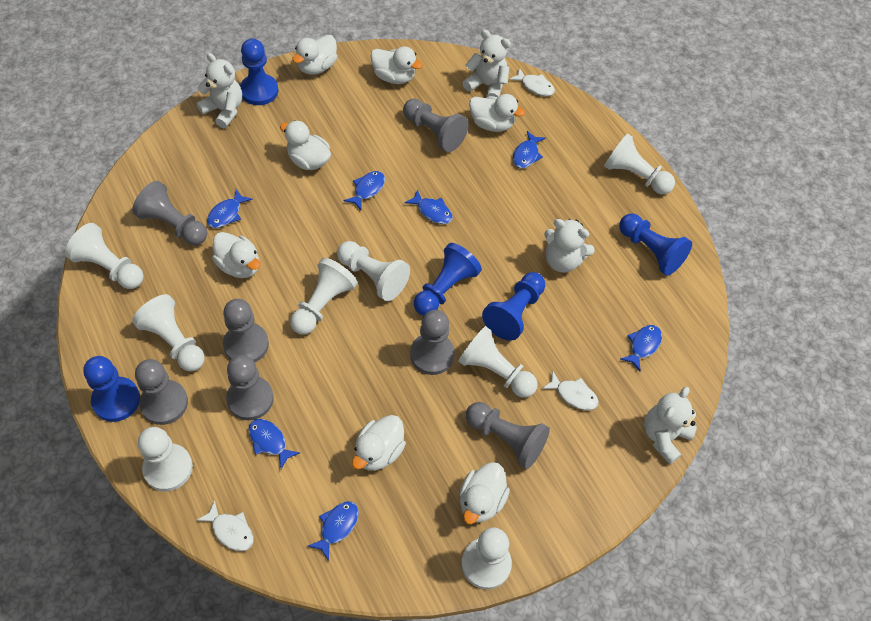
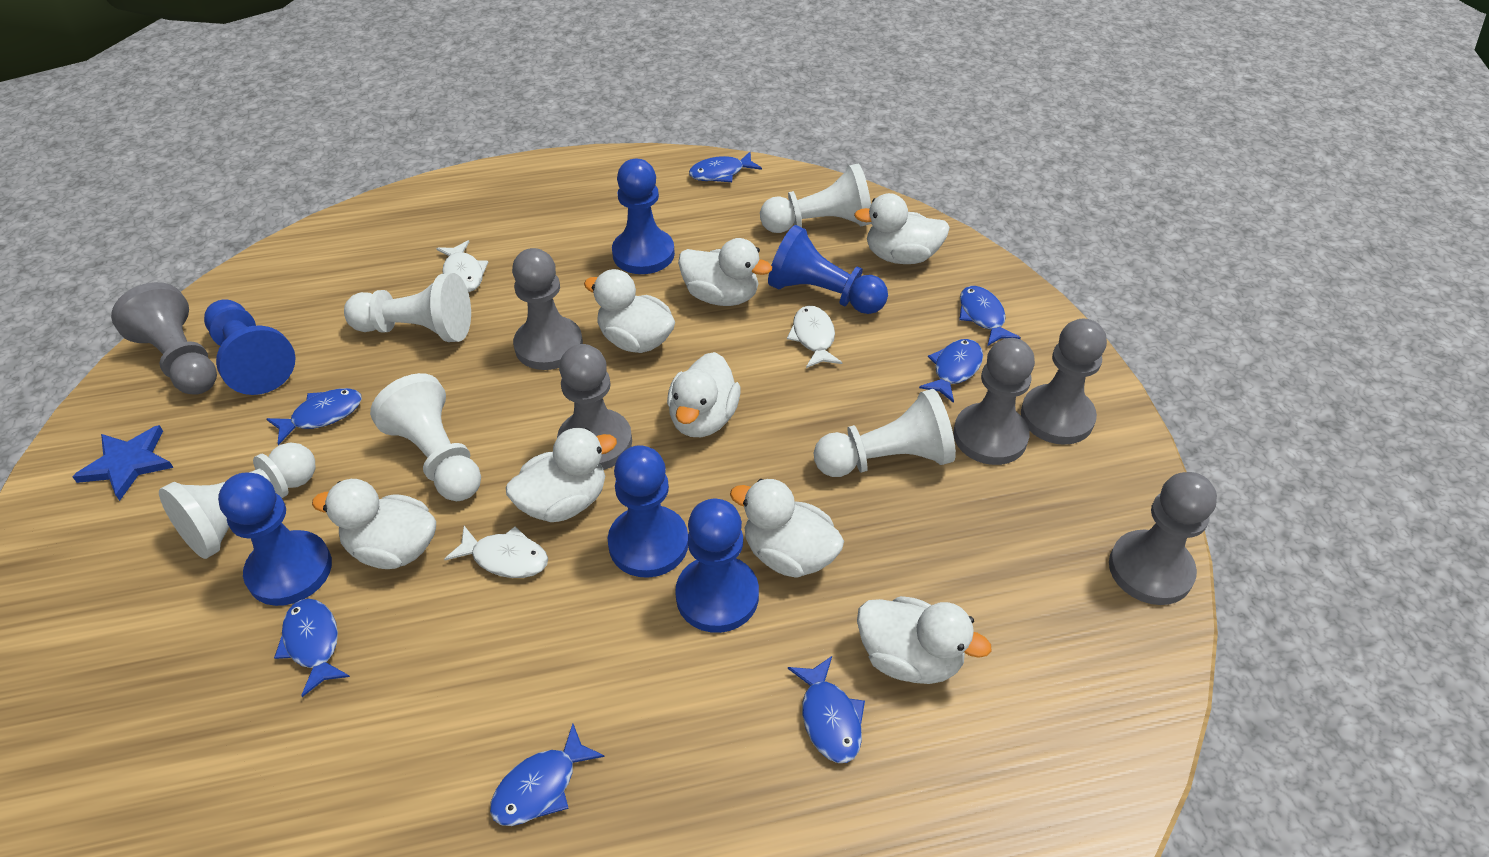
blue pawn: [83,356,140,422] [240,39,278,105] [414,243,482,316] [482,272,546,341] [619,213,692,276] = 5 -> [204,299,296,395] [218,473,332,606] [608,445,688,578] [612,159,675,274] [675,499,759,633] [768,225,888,314] = 6
blue star: none = 0 -> [72,425,174,501] = 1
grey pawn: [132,181,207,245] [135,359,188,425] [223,299,269,362] [226,355,274,420] [403,99,469,152] [410,310,455,375] [466,402,550,469] = 7 -> [111,282,217,395] [512,248,583,370] [557,344,632,470] [953,338,1035,465] [1021,319,1107,445] [1109,472,1217,605] = 6
white duck: [212,232,260,278] [280,120,331,170] [292,35,337,75] [352,415,406,471] [370,46,423,84] [460,462,510,524] [469,94,525,132] = 7 -> [312,479,436,569] [506,428,617,522] [584,269,675,353] [667,352,741,437] [678,238,772,306] [730,479,844,578] [854,193,950,264] [857,596,992,684] = 8
white pawn: [65,223,144,289] [132,294,205,372] [138,427,193,491] [290,258,358,335] [337,241,410,301] [458,326,538,398] [462,528,512,589] [604,133,675,194] = 8 -> [159,442,316,559] [344,273,471,342] [370,373,481,501] [760,164,871,233] [814,389,956,477] = 5
white teddy bear: [197,53,242,128] [463,30,511,97] [544,219,595,273] [644,387,697,464] = 4 -> none = 0

